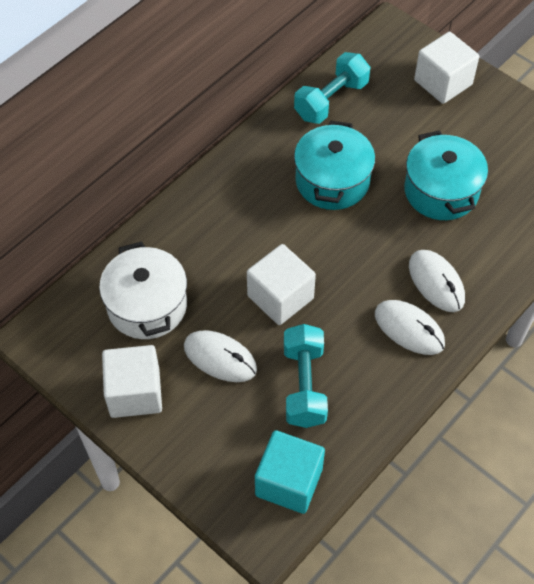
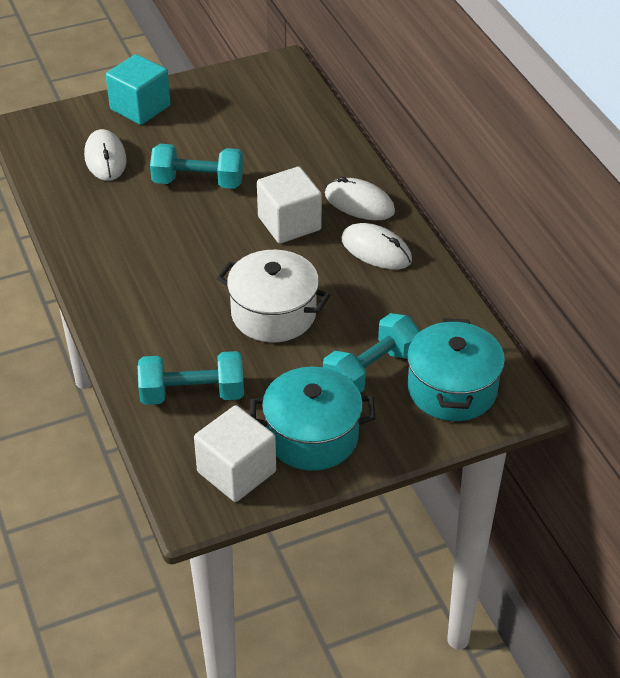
turquoise dumbbell: [284,324,328,428] [294,52,370,124] = 2 -> [138,351,244,405] [150,144,243,189] [323,313,420,393] = 3
white cube: [102,345,162,418] [247,244,316,325] [414,32,479,104] = 3 -> [194,405,276,502] [257,167,322,244] = 2

